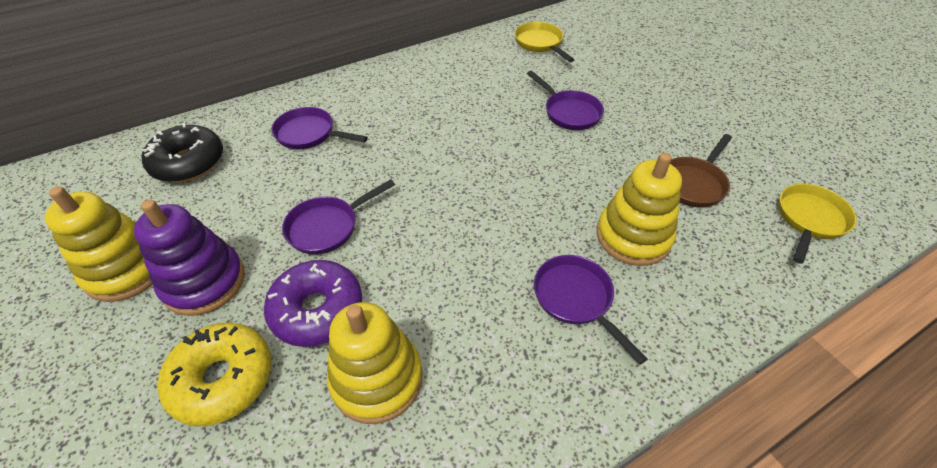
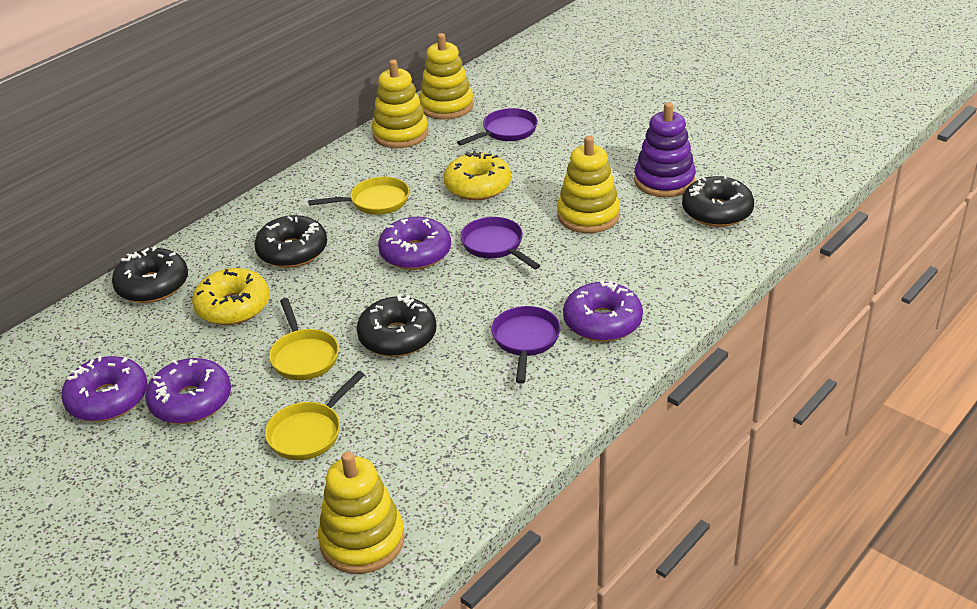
black donut: [142,123,223,182] = 1 -> [112,246,188,303] [254,215,327,268] [357,294,436,357] [682,175,754,227] = 4
brown pan: [670,134,732,208] = 1 -> none = 0
purple donut: [264,260,362,347] = 1 -> [61,356,148,422] [145,358,231,424] [378,217,451,270] [563,280,643,342] = 4
purple pan: [272,107,368,149] [282,179,395,255] [527,71,604,130] [534,255,647,365] = 4 -> [457,108,538,146] [461,217,541,270] [492,306,561,384] = 3
yellow donut: [158,322,272,427] = 1 -> [192,268,270,325] [444,151,511,200] = 2
yellow pan: [514,22,575,62] [778,184,857,264] = 2 -> [265,371,365,460] [269,298,339,380] [308,177,409,215] = 3
yellow stacking toy: [45,186,153,302] [327,302,423,424] [596,153,682,266] = 3 -> [318,452,405,574] [372,60,428,148] [419,33,474,120] [557,136,620,233] = 4

